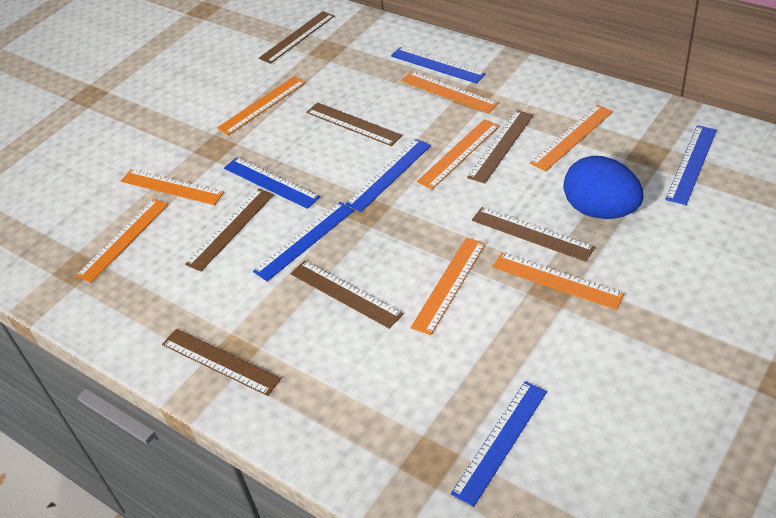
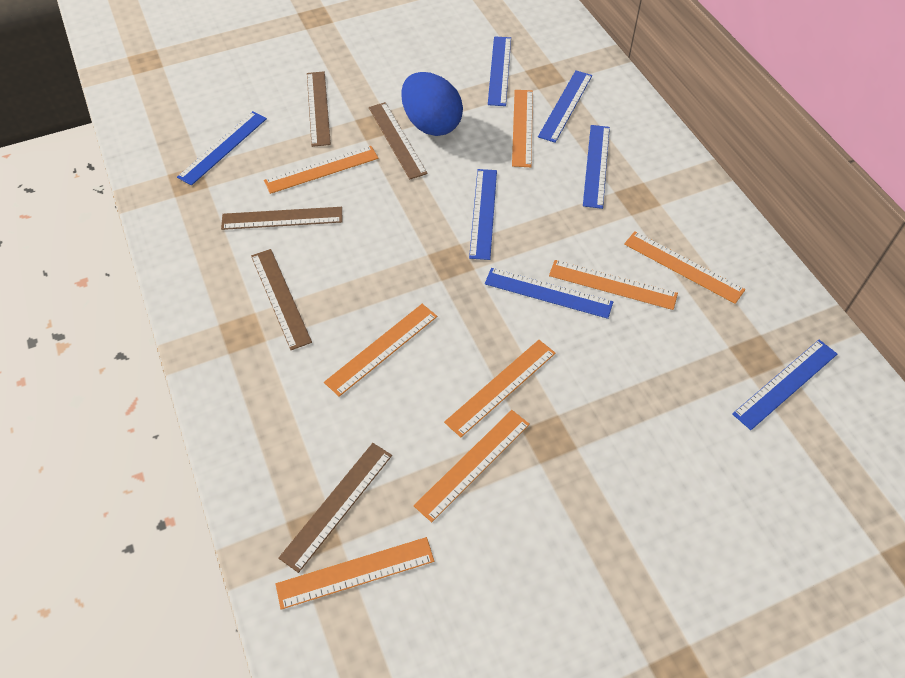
blue ruler: [224,157,320,209] [253,202,354,281] [346,139,431,212] [391,47,486,84] [451,381,547,507] [665,125,717,205] = 6 -> [177,111,267,186] [469,169,497,260] [485,268,613,319] [488,36,511,106] [538,70,592,143] [583,125,610,209] [732,340,837,430] = 7
brown ruler: [162,329,281,396] [185,188,274,272] [259,11,334,64] [290,260,403,329] [306,102,402,146] [467,110,534,183] [472,207,595,262] = 7 -> [221,207,342,230] [251,249,312,350] [279,443,392,573] [307,71,331,147] [369,102,428,180] = 5

